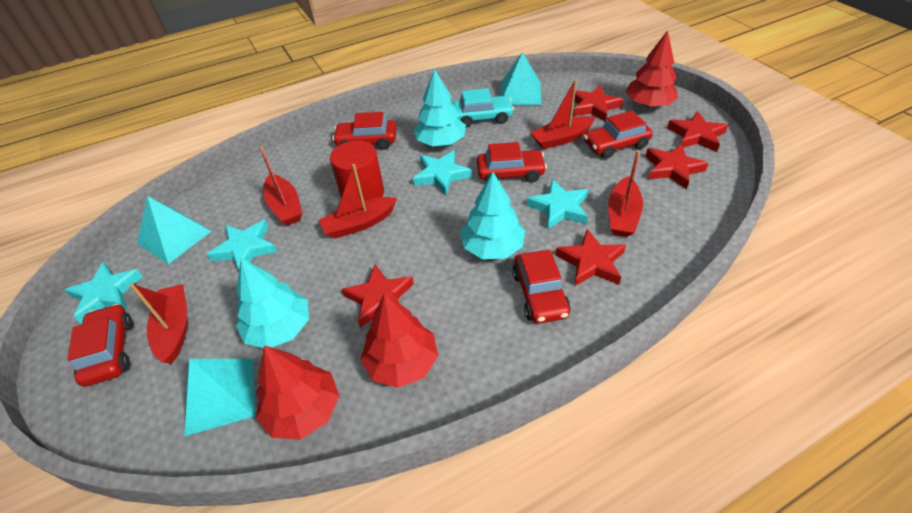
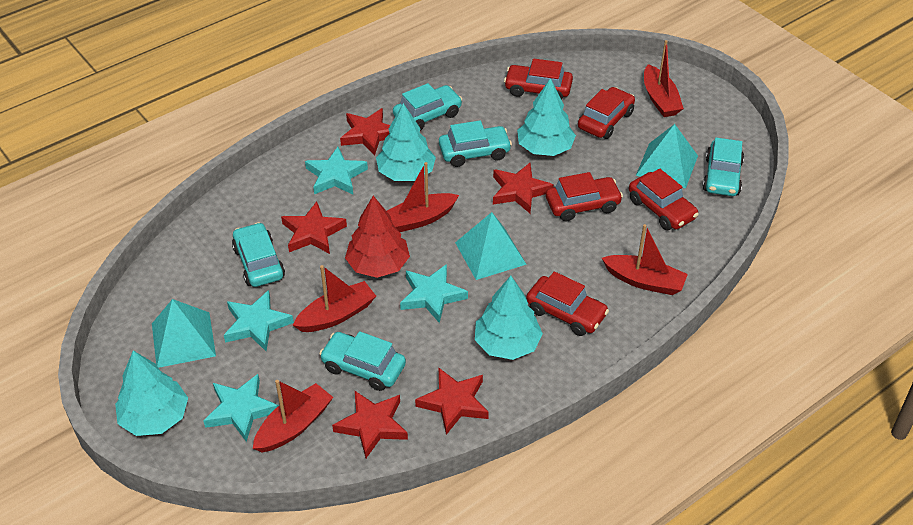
red cylinder: [330,140,384,201] = 1 -> none = 0
red tree: [256,345,339,440] [360,293,438,388] [625,30,678,108] = 3 -> [345,196,410,278] = 1
turquoise car: [453,88,514,127] = 1 -> [232,222,285,287] [319,331,406,391] [393,83,462,131] [439,120,512,167] [703,138,744,196] = 5
turquoise tree: [236,258,309,348] [414,69,466,146] [460,172,525,259] = 3 -> [115,350,188,436] [376,103,436,181] [475,276,543,360] [517,78,576,156] = 4

